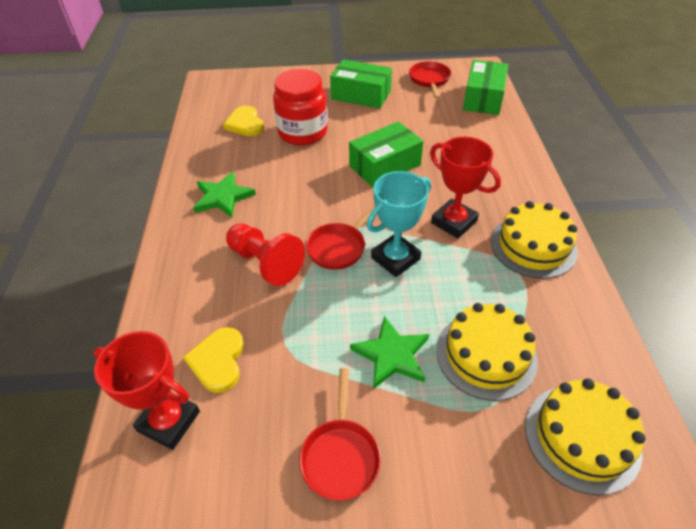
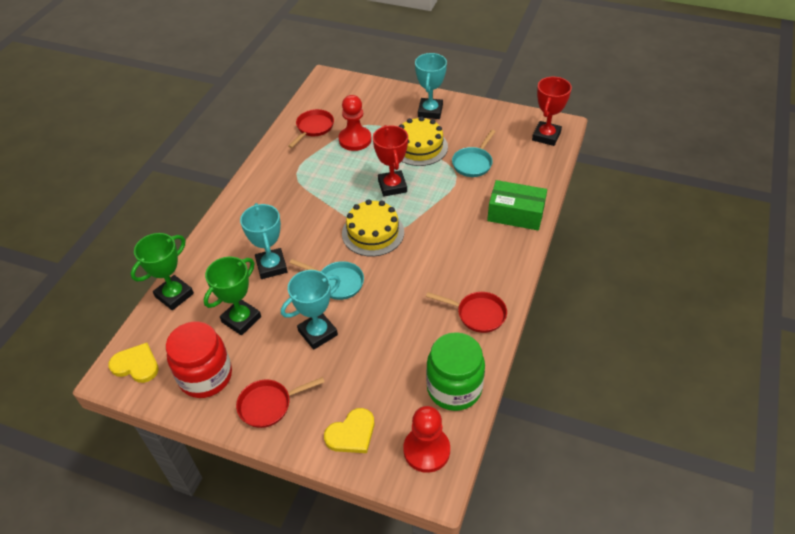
green box: [330,59,392,109] [349,122,423,187] [463,60,508,115] = 3 -> [487,180,547,231] = 1
green jar: none = 0 -> [426,332,485,411] = 1
green star: [193,172,256,218] [350,316,429,389] = 2 -> none = 0
green trophy: none = 0 -> [131,233,194,310] [203,257,261,335] = 2
red pawn: [226,223,305,286] = 1 -> [338,95,372,151] [403,406,450,473] = 2
turquoise pan: none = 0 -> [290,259,364,300] [452,130,496,177] = 2
turquoise trophy: [367,171,431,277] = 1 -> [240,203,288,279] [281,270,340,350] [415,53,447,119] = 3
yellow cake: [436,303,538,401] [491,201,578,279] [525,378,645,495] = 3 -> [342,199,404,256] [399,116,448,166] = 2

